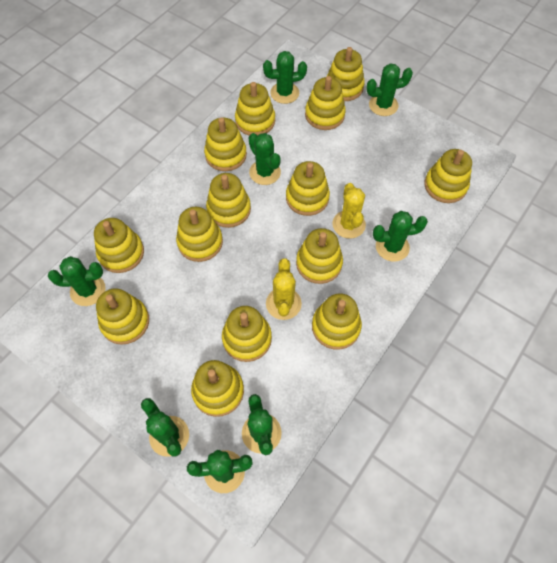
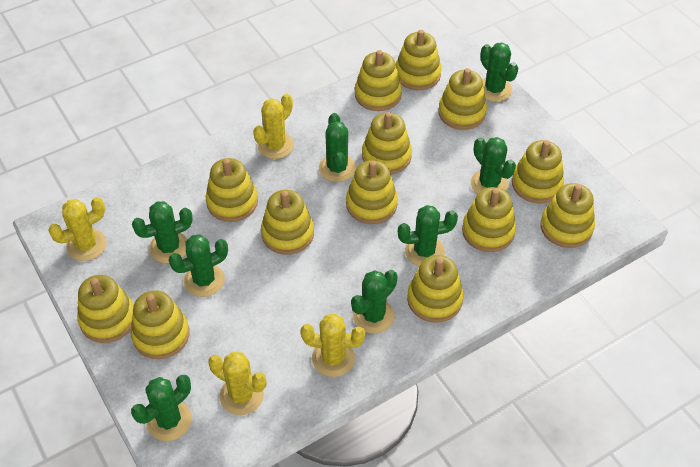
yellow cactus: [266,259,302,320] [333,183,366,238] = 2 -> [48,197,106,261] [208,352,266,415] [253,94,294,159] [301,313,365,377] = 4
yellow stacking toy: [94,218,144,273] [96,288,149,345] [176,207,223,262] [191,360,244,417] [204,117,247,171] [206,173,251,228] [222,306,272,362] [235,82,275,136] [286,161,330,216] [296,228,343,284] [305,76,346,130] [312,293,362,350] [327,47,365,101] [424,149,472,203] = 14 -> [77,275,134,343] [131,290,190,359] [205,158,258,222] [261,190,314,255] [346,160,398,224] [355,50,402,111] [362,112,412,174] [396,30,442,90] [407,255,464,323] [438,68,487,130] [462,187,516,252] [512,140,564,203] [540,183,595,248] = 13

